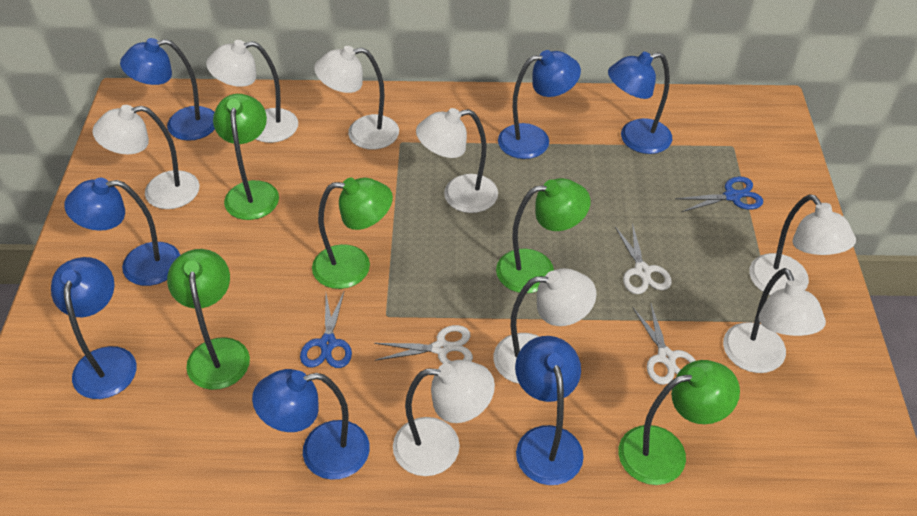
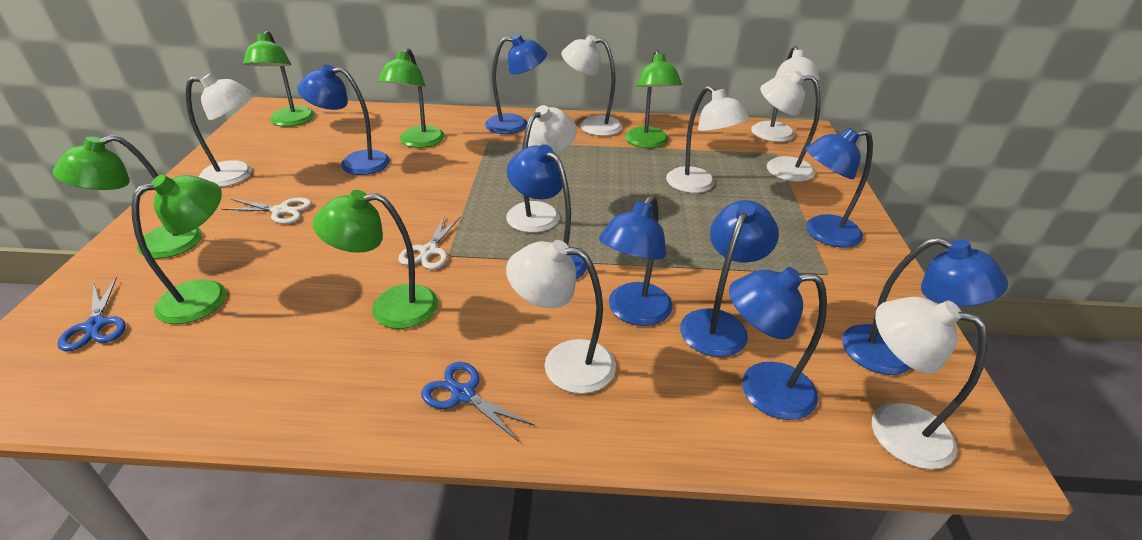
blue lamp: [51,257,137,399] [64,178,180,286] [120,38,215,141] [252,369,370,480] [498,50,581,159] [515,336,584,485] [608,52,672,154] = 7 -> [297,65,390,175] [485,34,547,134] [507,144,587,279] [599,195,673,326] [680,200,779,357] [729,267,827,420] [806,128,873,248] [842,237,1008,375] = 8
green lamp: [167,249,250,390] [213,94,279,220] [312,178,393,289] [496,178,591,293] [618,360,740,485] = 5 -> [53,135,202,259] [131,175,226,324] [243,30,315,127] [313,190,438,329] [378,48,445,148] [625,50,682,148] = 6
white scissors: [374,325,473,364] [615,223,672,294] [632,304,696,385] = 3 -> [222,198,312,224] [398,215,461,270] = 2

